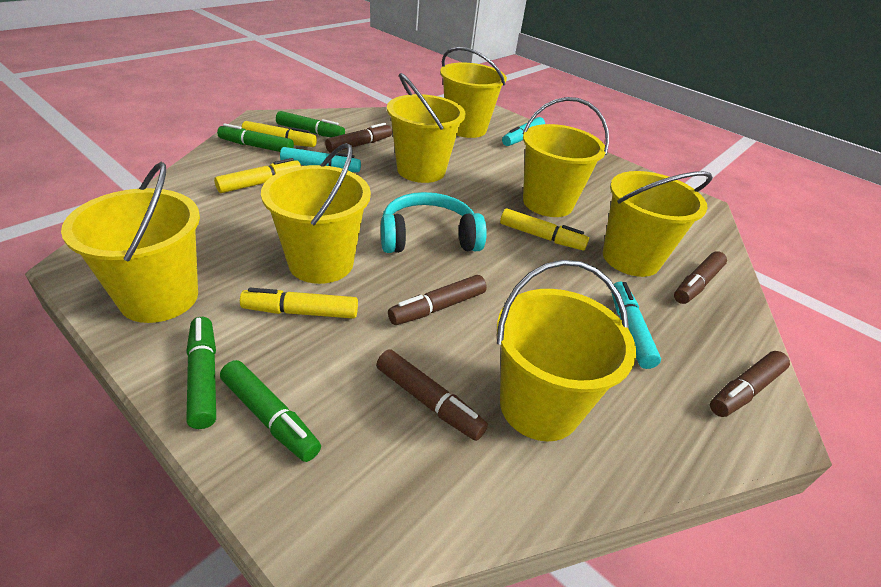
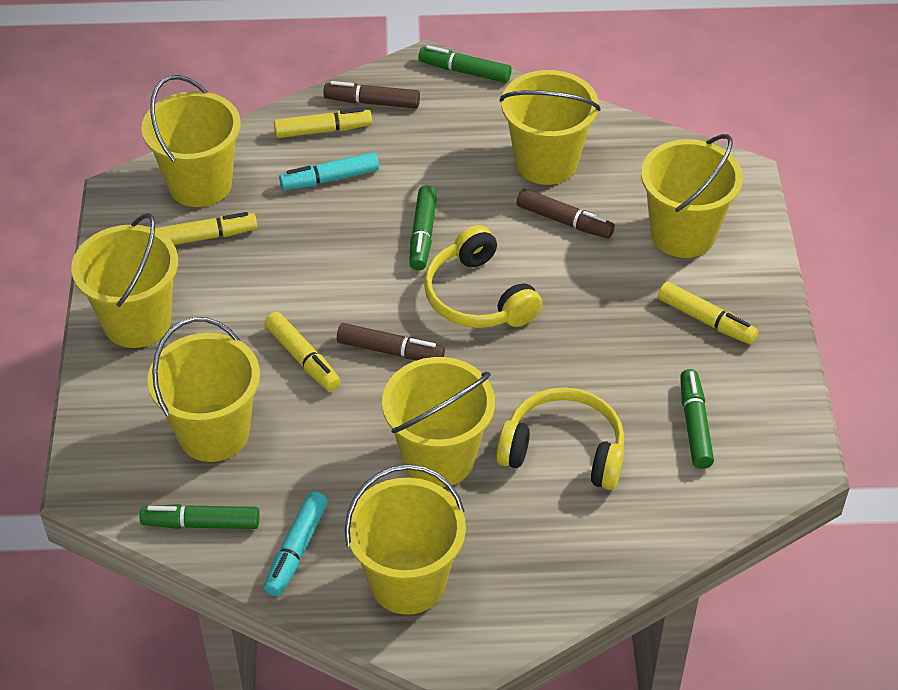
brown marker: [325,123,392,153] [376,349,488,441] [388,275,487,325] [674,251,727,304] [710,351,790,417] = 5 -> [323,81,420,109] [337,323,445,360] [517,189,615,239] = 3
turquoise headphones: [381,192,487,253] = 1 -> none = 0
turquoise marker: [280,147,361,172] [502,117,545,146] [611,282,661,369] = 3 -> [264,491,328,597] [279,152,379,190] = 2
yellow headphones: none = 0 -> [424,225,542,328] [496,387,624,490] = 2

